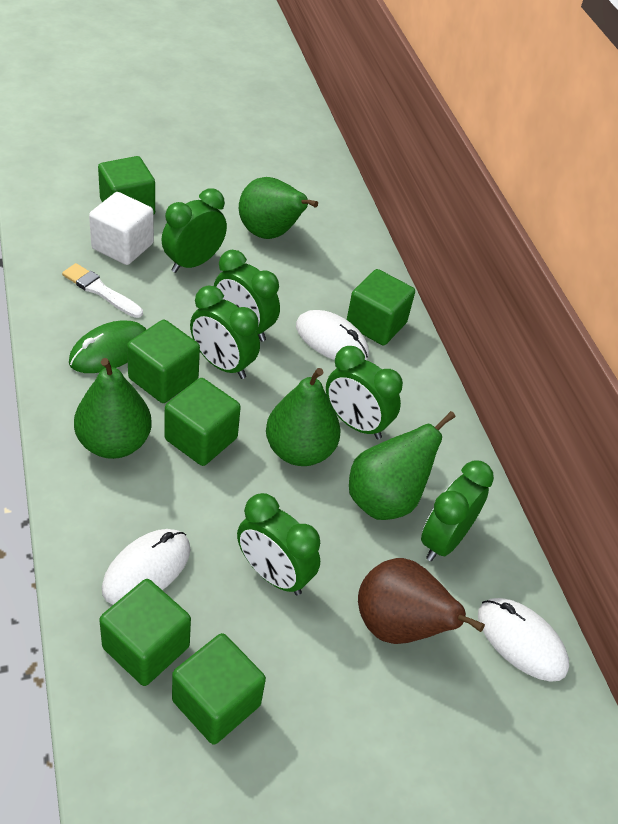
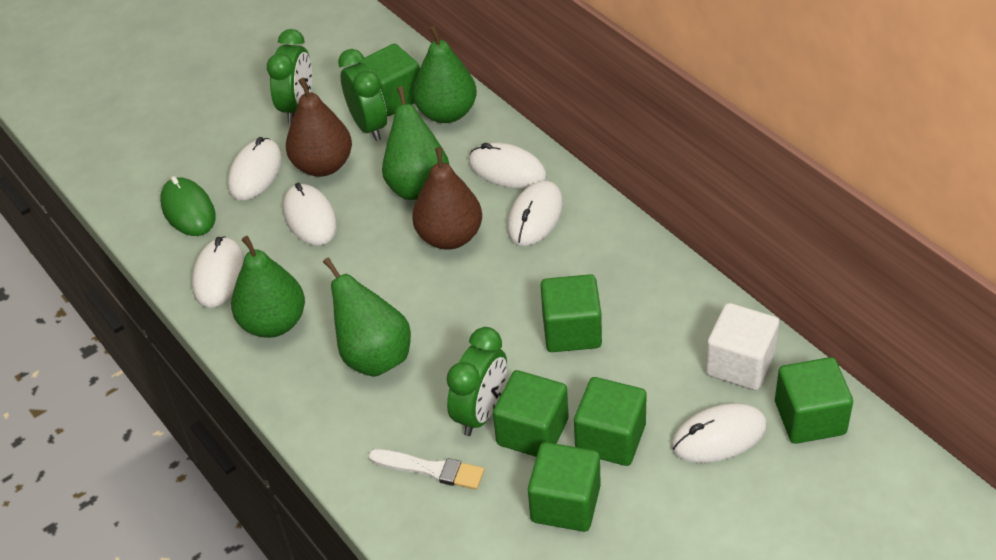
brown pear: [358,558,485,644] = 1 -> [286,78,352,177] [412,147,482,250] = 2
green clock: [161,188,227,273] [190,286,260,379] [214,250,280,342] [237,493,320,596] [326,346,403,439] [421,461,494,561] = 6 -> [267,29,312,123] [338,49,387,141] [447,327,507,436] = 3
white mouse: [102,529,190,605] [296,310,369,360] [478,598,569,682] = 3 -> [192,236,244,308] [228,137,282,200] [283,183,337,246] [469,143,547,189] [507,181,563,246] [671,403,767,463] = 6

